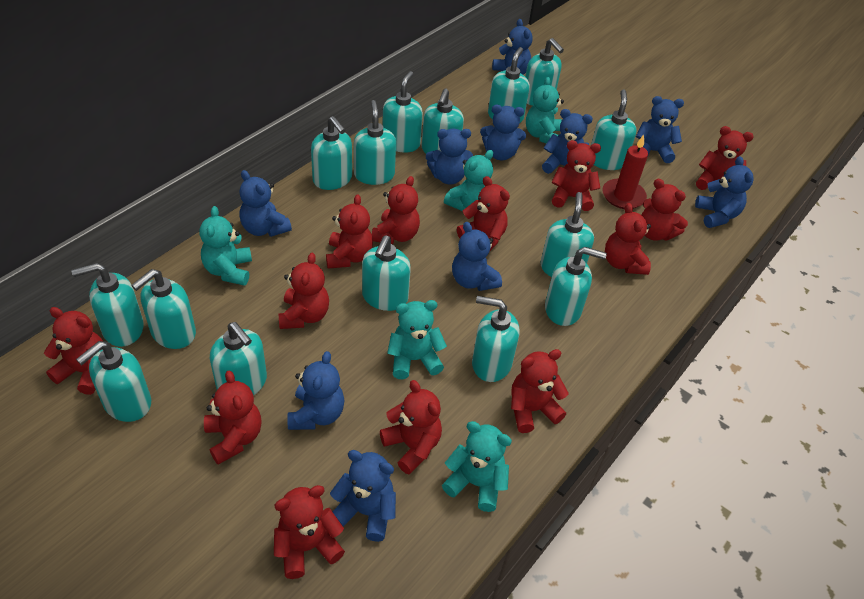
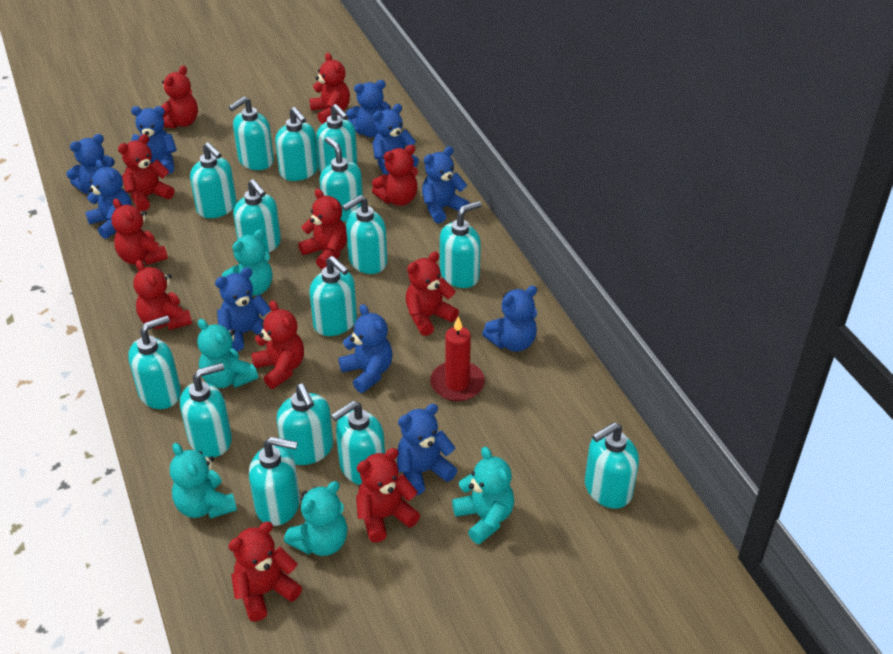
red teddy bear: [44,307,103,395] [204,370,262,465] [274,485,345,579] [279,252,329,329] [326,194,373,269] [372,176,420,244] [380,380,442,475] [457,176,510,252] [511,349,569,433] [552,140,601,211] [605,203,651,275] [642,179,688,241] [696,126,754,190] = 13 -> [112,198,168,265] [118,134,174,211] [133,260,192,330] [161,65,198,129] [228,522,302,622] [251,300,304,389] [298,189,347,269] [309,53,350,124] [356,448,420,543] [372,145,418,206] [405,252,459,336] = 11

